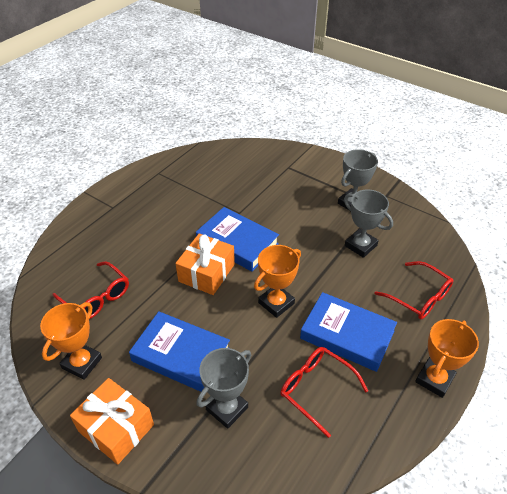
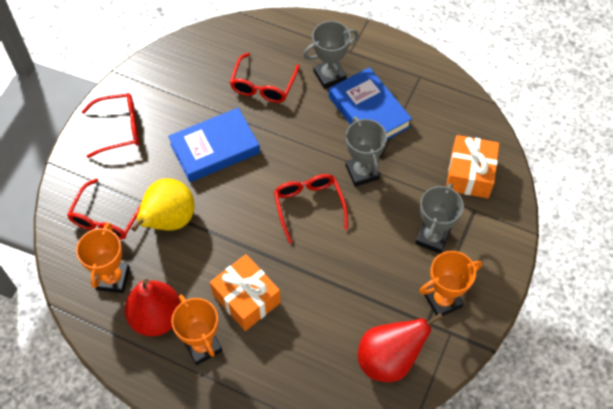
blue book: [129,311,230,392] [196,207,279,272] [300,292,397,372] = 3 -> [168,108,260,182] [329,67,412,140] = 2
red glasses: [52,261,129,319] [280,347,368,438] [375,261,453,320] = 3 -> [67,178,141,240] [81,93,139,158] [230,53,299,103] [274,174,348,244] = 4
red pear: none = 0 -> [124,279,181,336] [358,313,443,382] = 2
yellow pear: none = 0 -> [131,178,195,231] = 1

